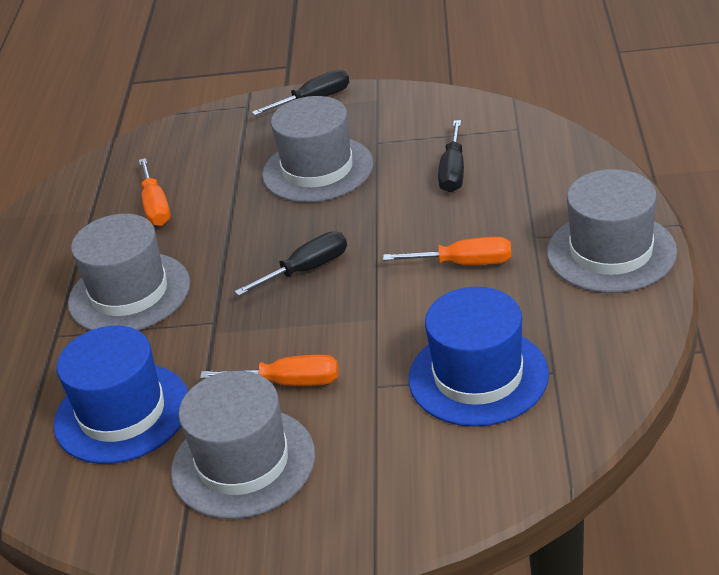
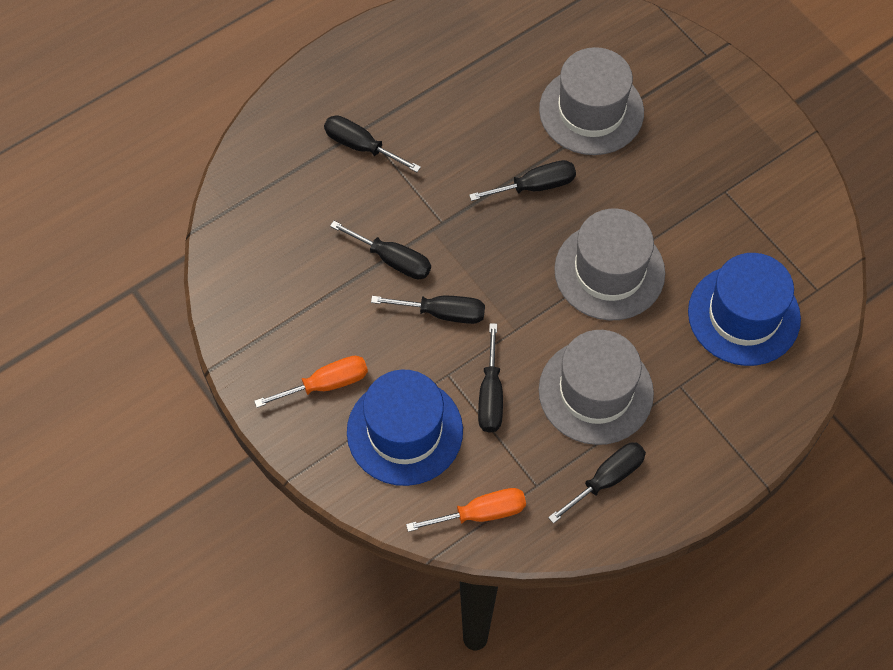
black screwdriver: [234,232,347,296] [252,69,349,116] [438,120,464,193] = 3 -> [324,115,421,172] [330,221,431,279] [371,296,485,324] [469,160,576,201] [478,323,503,433] [548,442,646,524] = 6
grey hat: [68,214,190,330] [171,371,315,519] [262,96,373,203] [547,169,677,293] = 4 -> [539,47,644,155] [539,330,654,445] [554,208,665,321] = 3
orange screwdriver: [139,158,171,226] [200,355,338,386] [383,237,511,265] = 3 -> [254,356,368,408] [406,488,526,532] = 2

